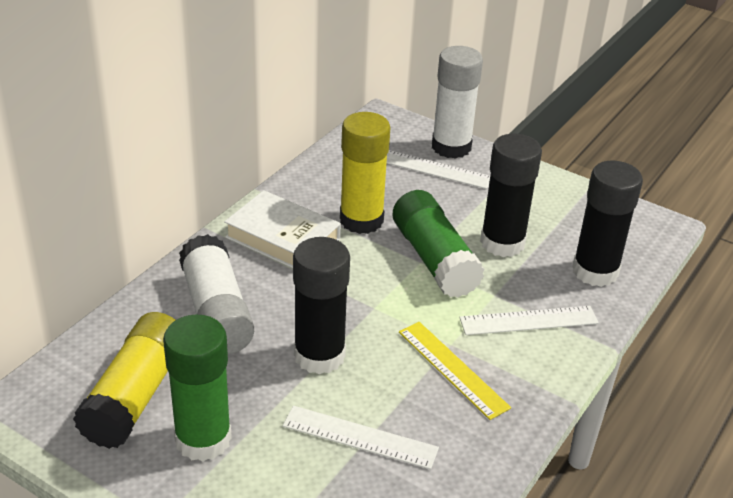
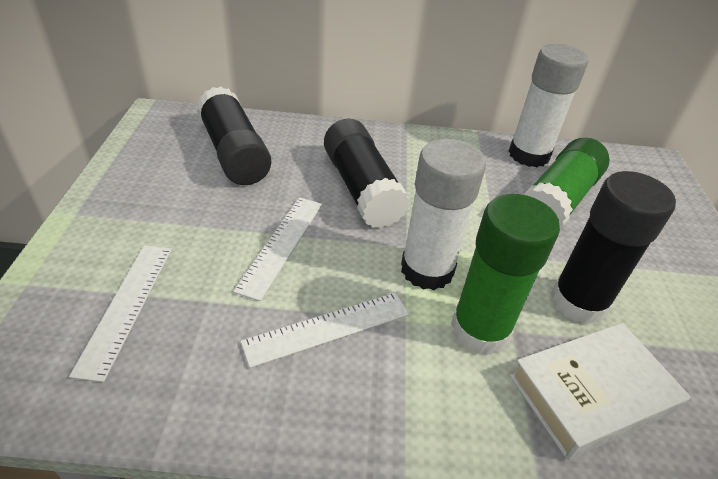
yellow glue stick: [73,312,175,449] [340,112,391,234] = 2 -> none = 0
yellow ruler: [399,322,511,420] = 1 -> none = 0

